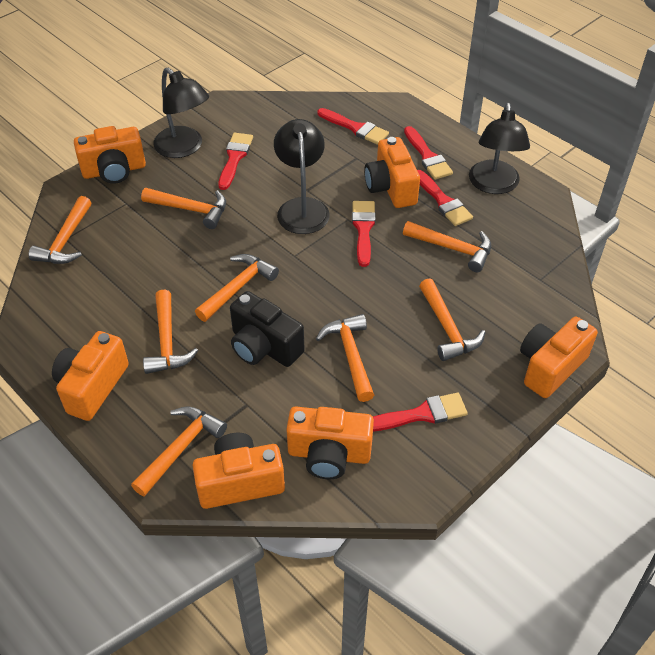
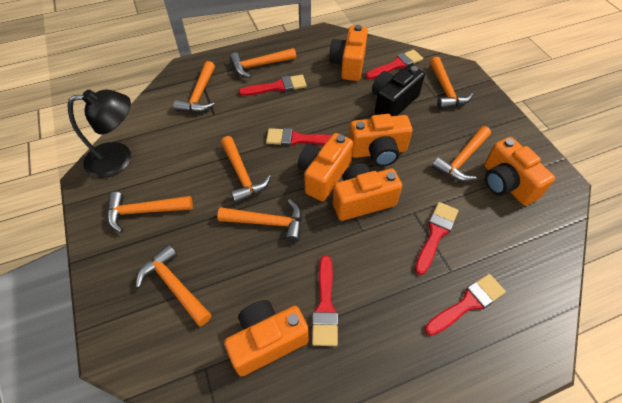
black lamp: [153,68,209,158] [274,119,330,234] [469,103,530,194] = 3 -> [68,90,131,178] = 1

